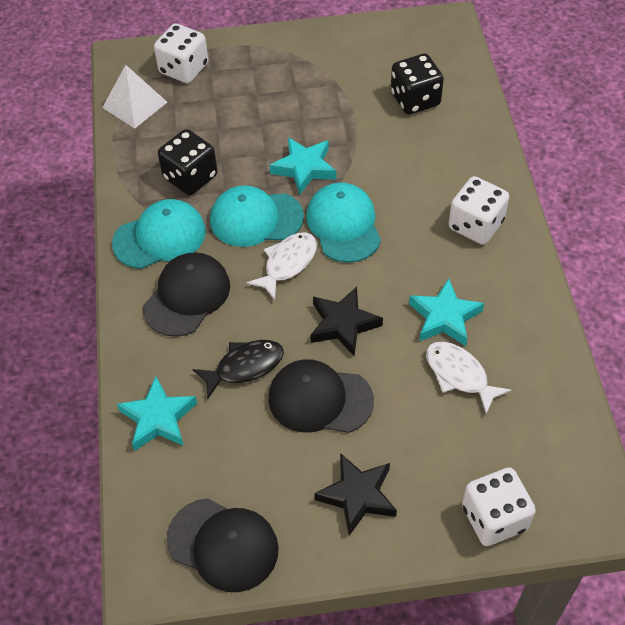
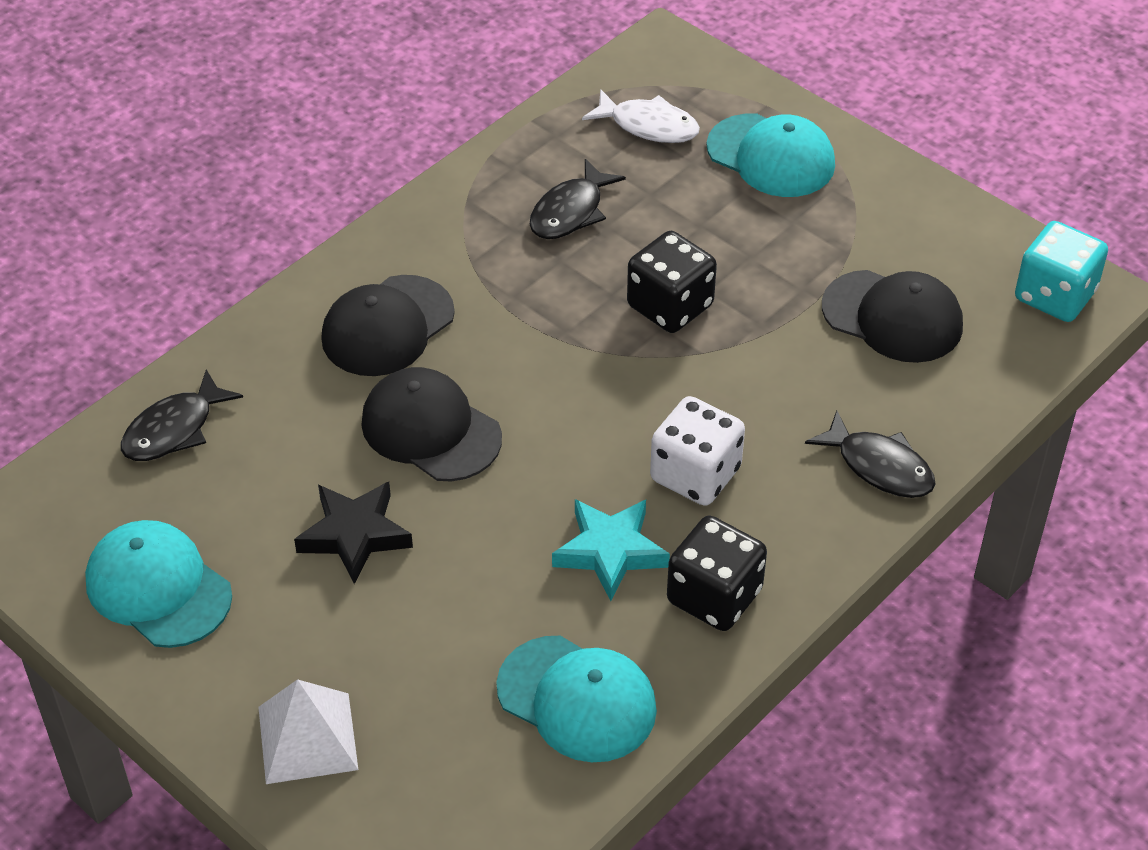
black fish: [192,340,284,399] = 1 -> [121,369,243,461] [530,159,626,239] [805,411,936,498] = 3
black star: [310,287,383,356] [314,453,397,536] = 2 -> [294,482,413,584] = 1
turquoise dice: none = 0 -> [1015,221,1108,322] = 1
turquoise star: [117,376,197,451] [269,137,336,194] [409,278,484,346] = 3 -> [552,499,670,601] = 1
white dice: [154,23,208,83] [448,176,509,245] [462,467,536,546] = 3 -> [650,396,745,506] = 1
white fish: [246,232,317,300] [426,342,511,414] = 2 -> [582,89,700,143] = 1

